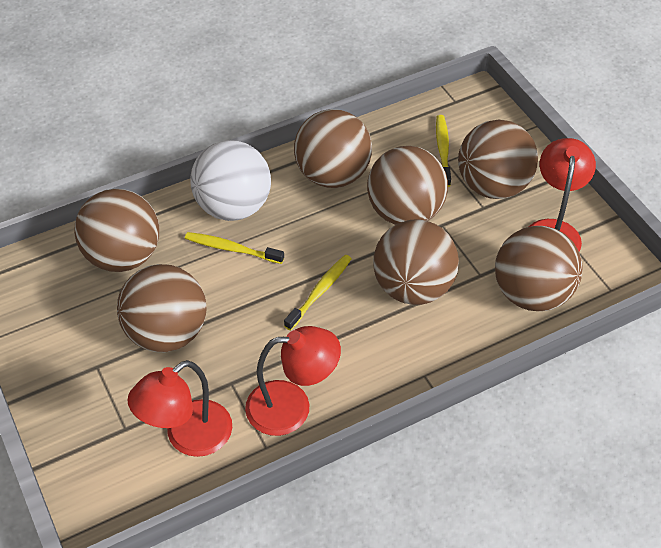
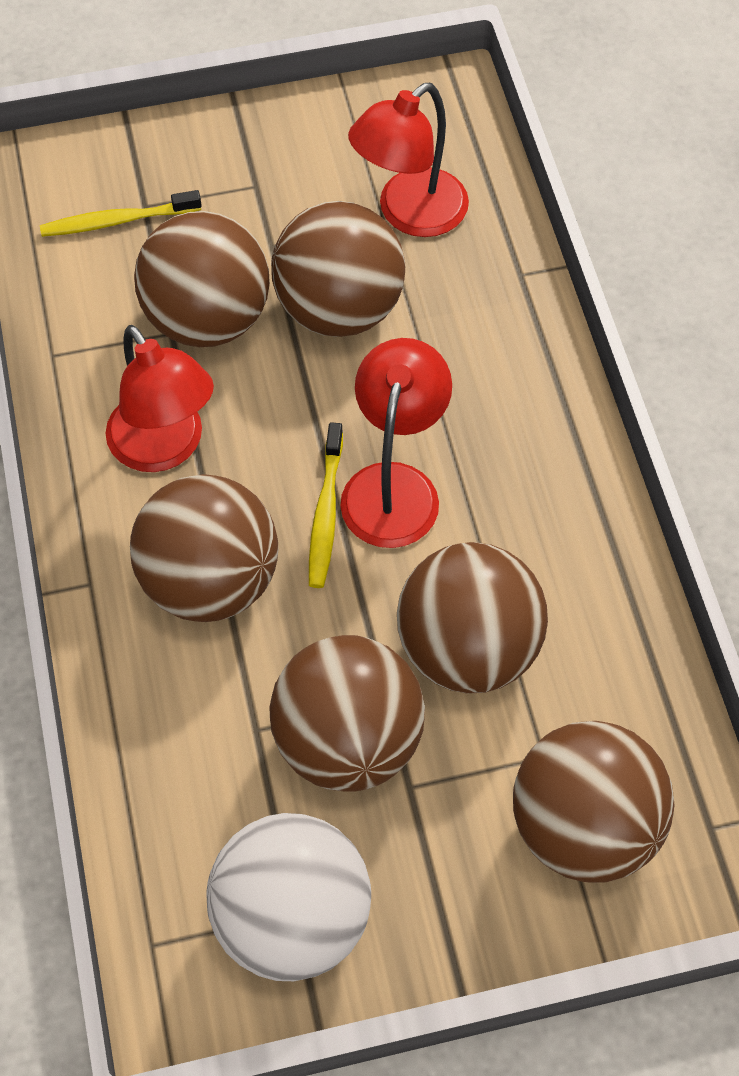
brown ball: [74,189,160,272] [117,264,206,352] [294,109,372,188] [367,146,448,225] [373,219,459,305] [458,119,538,199] [495,226,583,311] = 7 -> [130,474,278,622] [134,211,270,347] [270,635,425,792] [271,201,405,337] [397,542,548,694] [513,721,674,883] = 6
yellow toothbrush: [185,232,284,264] [284,255,352,331] [436,115,451,187] = 3 -> [40,190,202,237] [309,422,343,588] = 2

